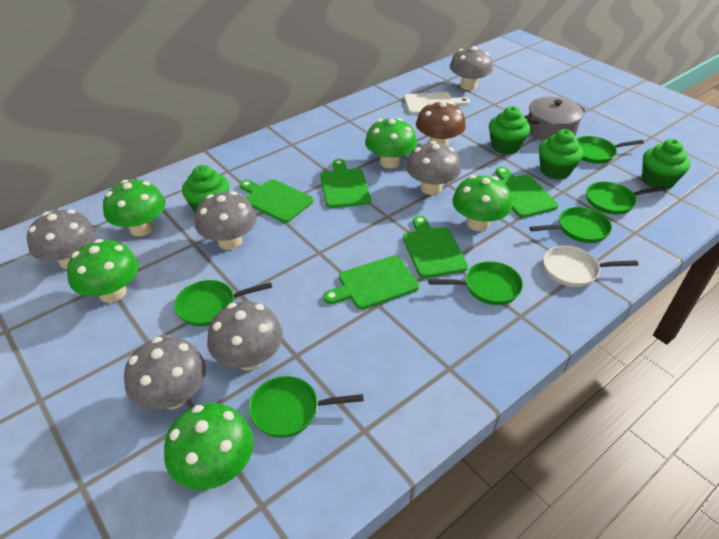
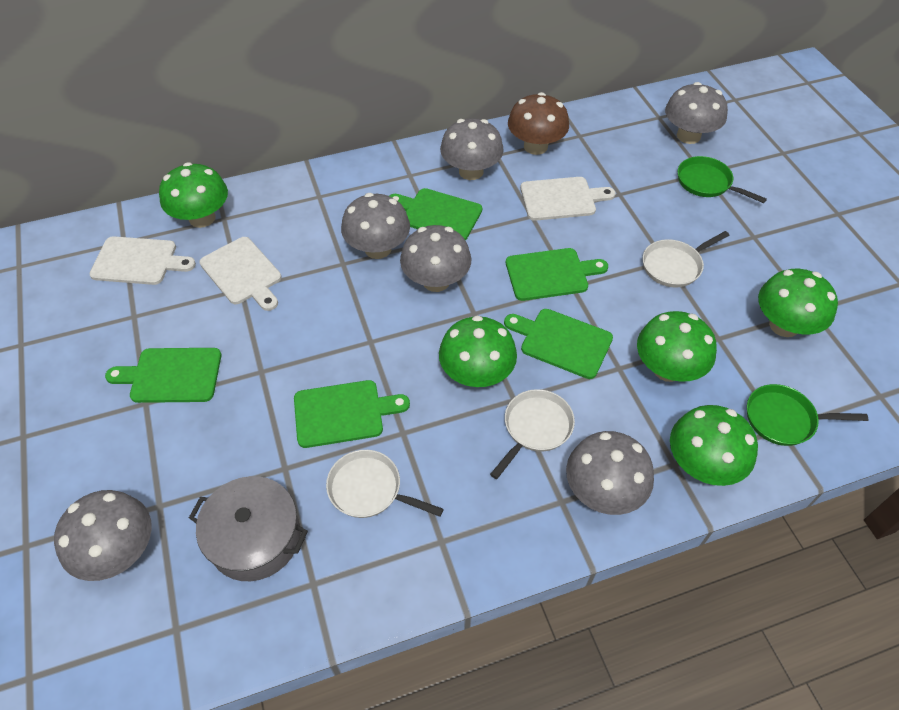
green cupcake: [182,165,229,214] [489,106,530,155] [539,129,583,179] [642,139,690,190] = 4 -> none = 0
green pan: [174,280,272,326] [249,376,364,438] [428,261,523,305] [529,207,612,243] [576,136,644,164] [586,182,666,215] = 6 -> [677,156,767,203] [747,384,868,446] = 2
white cutting board: [404,92,470,114] = 1 -> [90,236,196,285] [199,237,282,311] [520,177,615,221] = 3
white pan: [543,246,638,287] = 1 -> [326,450,444,518] [490,389,575,479] [643,231,730,288] = 3

